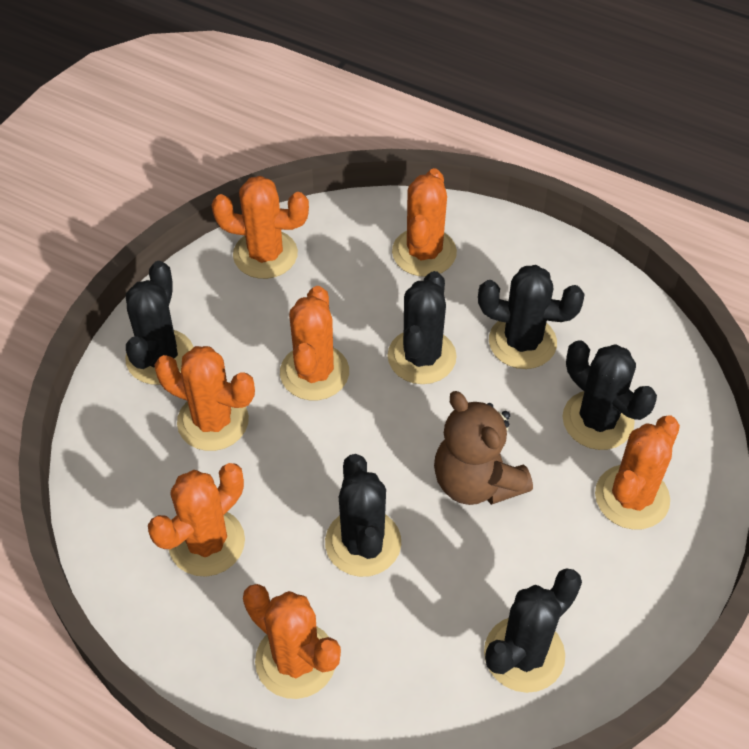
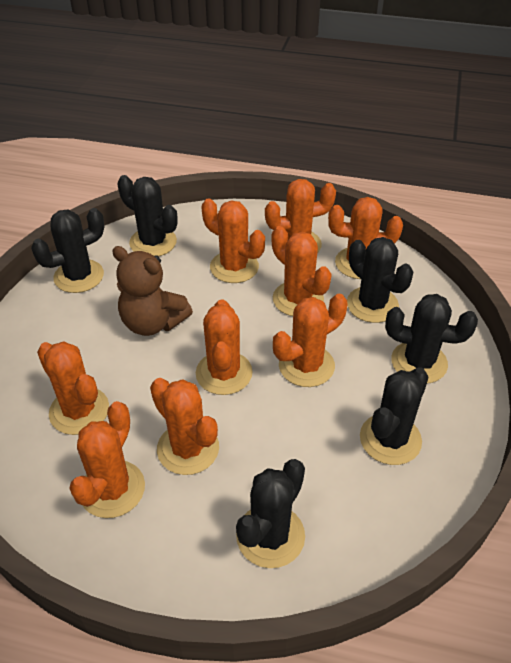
orange cactus: [148,463,245,576] [155,346,255,451] [211,176,309,279] [243,584,341,699] [280,286,349,400] [392,168,457,277] [595,416,680,530] = 7 -> [37,342,109,435] [69,401,145,518] [150,378,219,475] [196,300,253,395] [202,198,265,283] [265,179,336,253] [272,226,332,316] [273,294,348,387] [328,197,403,279] = 9

